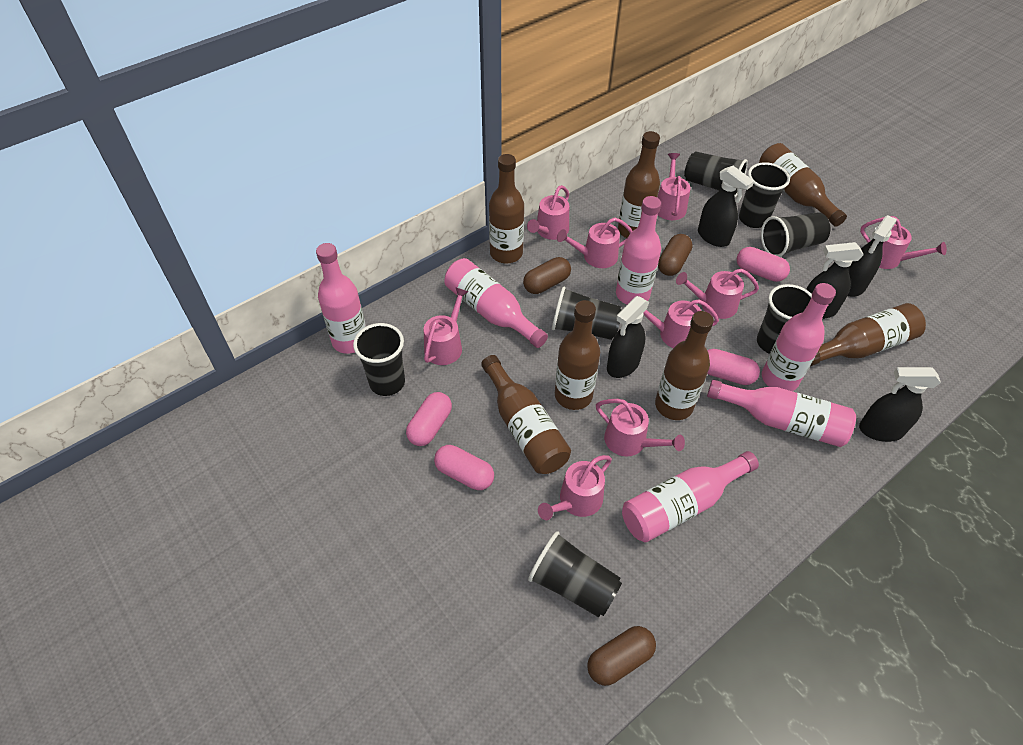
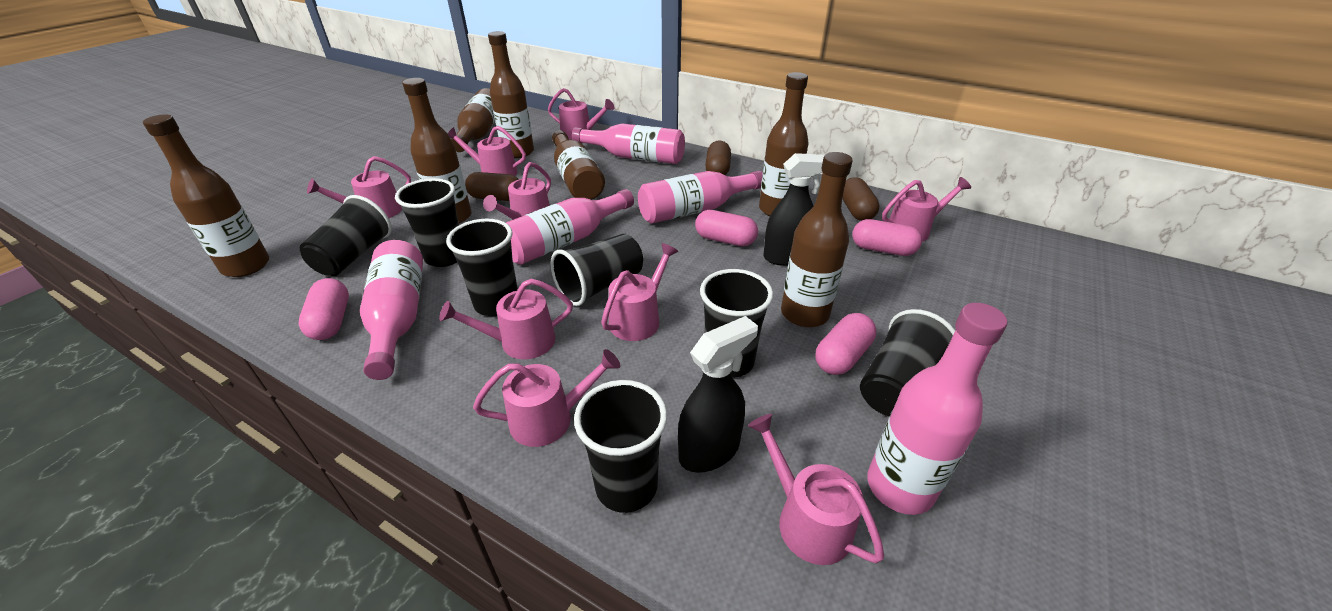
black spray bottle: [607,296,649,378] [698,166,754,247] [806,242,864,319] [848,215,897,297] [859,367,941,442] = 5 -> [678,316,758,473] [763,153,824,266] = 2
pink bottle: [316,243,366,354] [444,258,548,348] [616,196,661,304] [622,451,759,542] [707,379,856,447] [762,283,836,391] = 6 -> [360,240,423,380] [506,189,634,265] [572,124,685,164] [638,171,763,224] [867,303,1007,515] = 5

